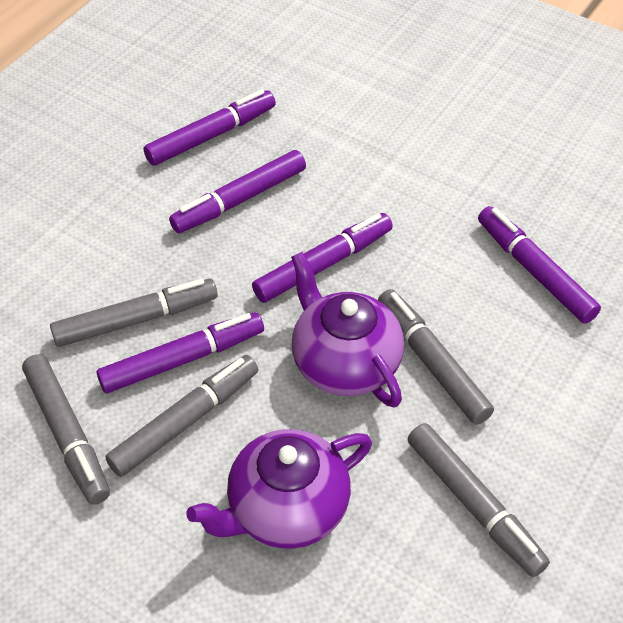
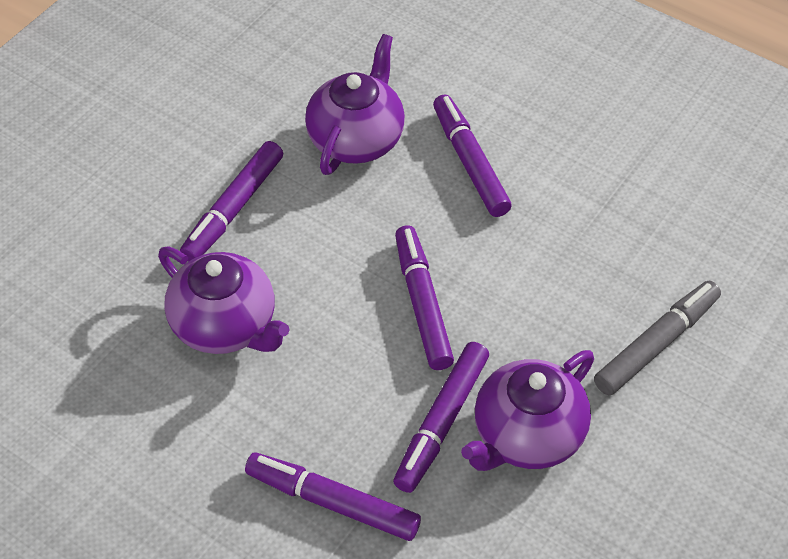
grey marker: [22,354,110,505] [50,279,218,347] [105,355,258,477] [378,289,494,425] [408,423,550,577] = 5 -> [594,281,721,395] = 1
purple teapot: [186,429,372,549] [291,252,404,408] = 2 -> [158,246,290,354] [305,34,405,175] [461,350,594,471] = 3

